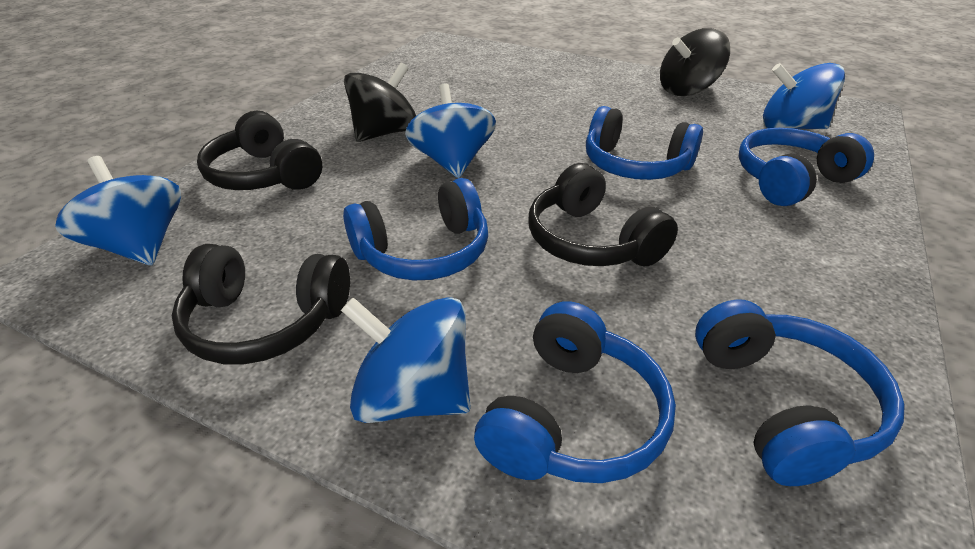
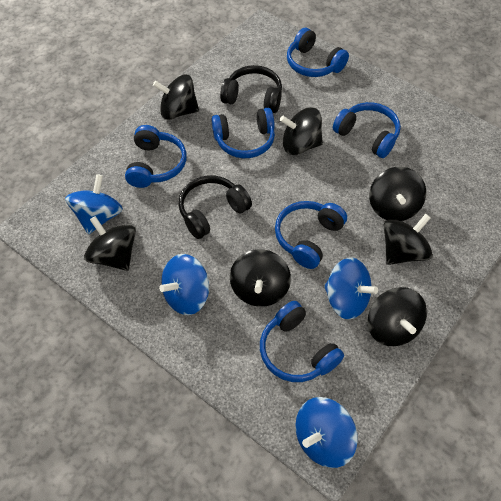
black headphones: [172,244,350,365] [197,111,322,190] [528,163,678,266] = 3 -> [178,176,252,239] [220,65,282,113] = 2
black spinning top: [344,62,416,142] [660,28,730,96] = 2 -> [84,216,136,271] [153,74,199,120] [230,249,291,307] [280,107,323,155] [368,287,427,346] [369,167,426,221] [384,214,433,265] = 7
blue headphones: [343,178,488,280] [474,301,676,483] [586,106,703,180] [695,299,905,486] [738,128,874,206] = 5 -> [125,125,187,188] [211,108,275,158] [260,301,344,382] [275,201,347,269] [287,28,349,77] [333,102,401,158] = 6

